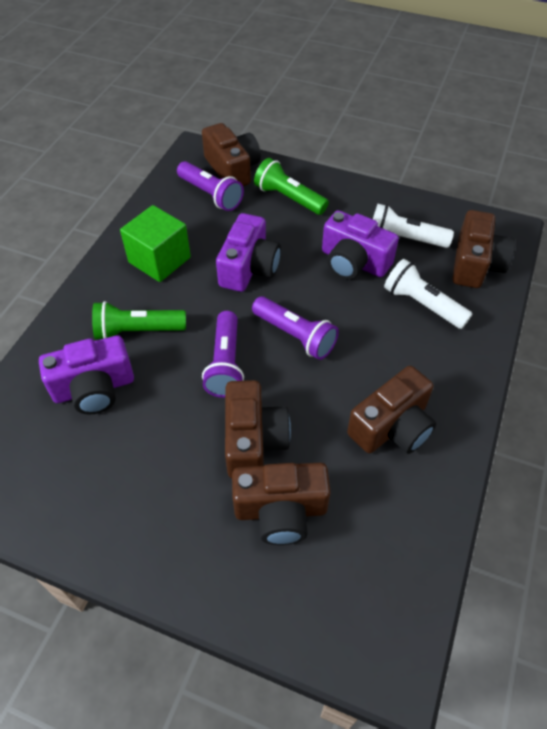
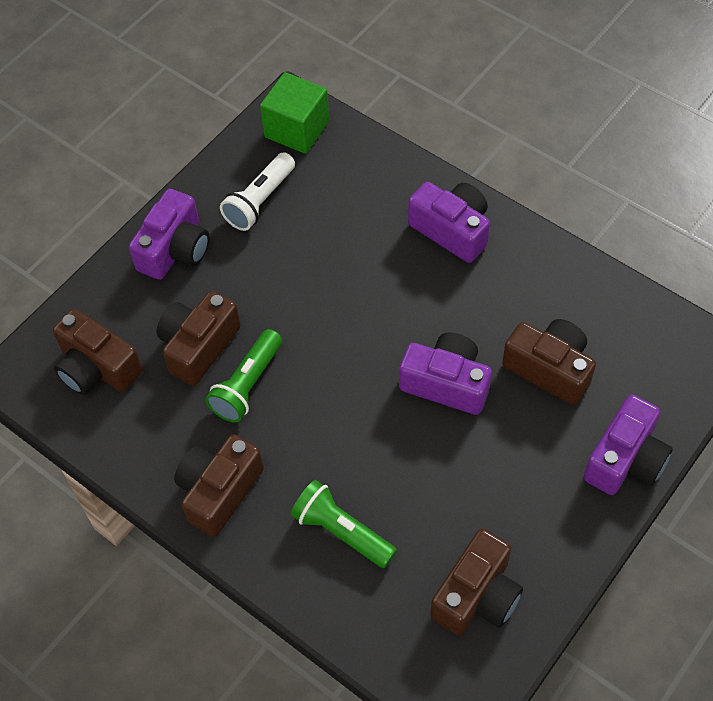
purple camera: [39,335,134,414] [216,213,281,292] [322,210,399,280] = 3 -> [129,189,209,280] [399,332,492,415] [408,182,490,263] [584,394,673,495] = 4
purple flashlight: [177,161,244,211] [202,311,244,398] [252,296,339,360] = 3 -> none = 0
white flashlight: [373,204,454,248] [384,259,472,329] = 2 -> [220,152,295,231] = 1

